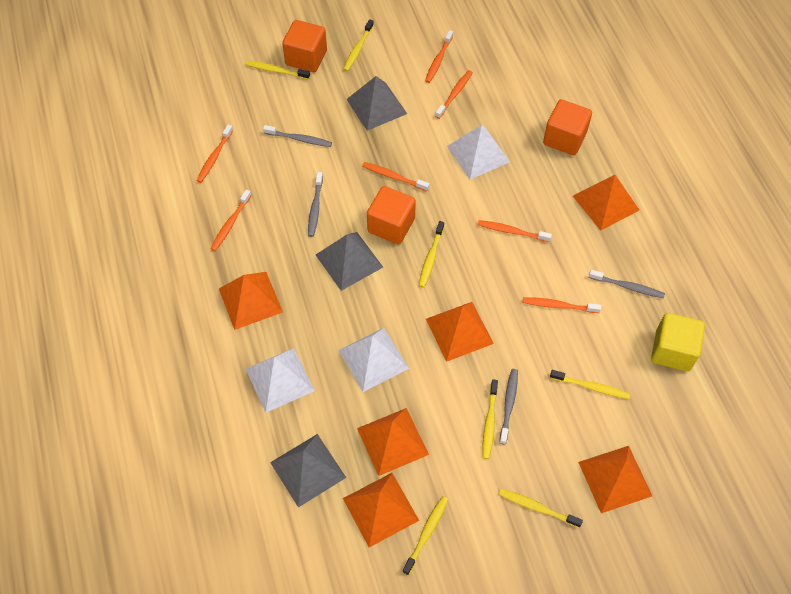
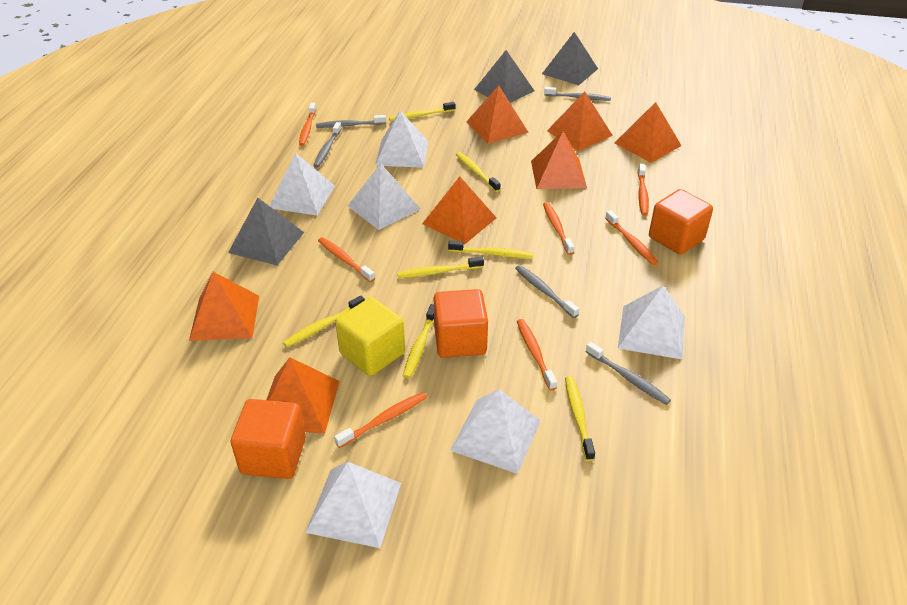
grey toothbrush: [263,125,332,147] [308,172,323,237] [499,369,518,444] [589,270,665,298] = 4 -> [313,122,342,167] [316,115,386,128] [515,265,579,318] [544,87,611,101] [586,342,671,405] = 5
orange pyramid: [219,272,283,330] [343,473,419,548] [357,408,429,476] [426,302,494,362] [573,175,639,231] [578,446,652,513] = 6 -> [189,272,259,341] [266,357,340,434] [422,176,496,244] [466,85,529,144] [531,131,587,189] [547,91,613,151] [615,102,682,163] = 7
white pyramid: [246,348,315,413] [338,328,409,392] [447,125,510,180] = 3 -> [269,153,335,216] [305,462,401,548] [348,163,420,230] [375,111,428,168] [450,389,541,474] [618,286,685,360] = 6

